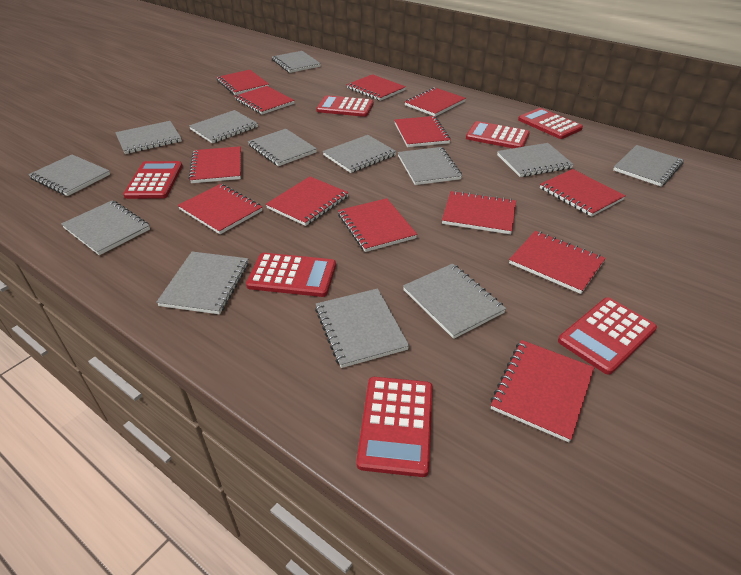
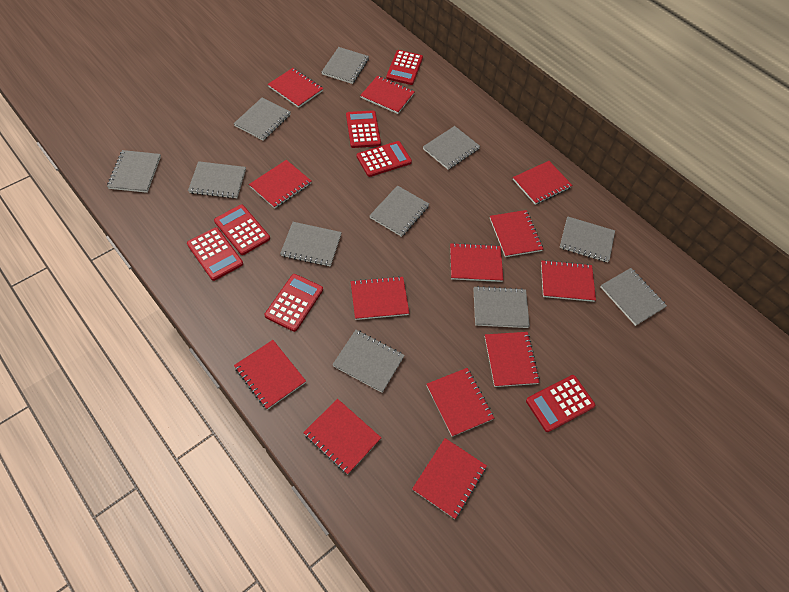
grey notebook: [28,154,110,196] [61,200,150,255] [115,121,182,154] [156,252,249,314] [189,110,258,143] [248,129,317,166] [272,51,321,73] [315,288,409,368] [323,135,397,173] [398,147,462,185] [403,263,506,339] [497,143,574,177] [613,145,684,187] = 13 -> [107,150,161,193] [188,161,246,199] [234,98,290,141] [280,222,342,267] [322,47,369,84] [332,330,405,393] [369,185,429,237] [423,126,480,170] [473,286,530,328] [559,216,615,262] [601,268,667,326] = 11

